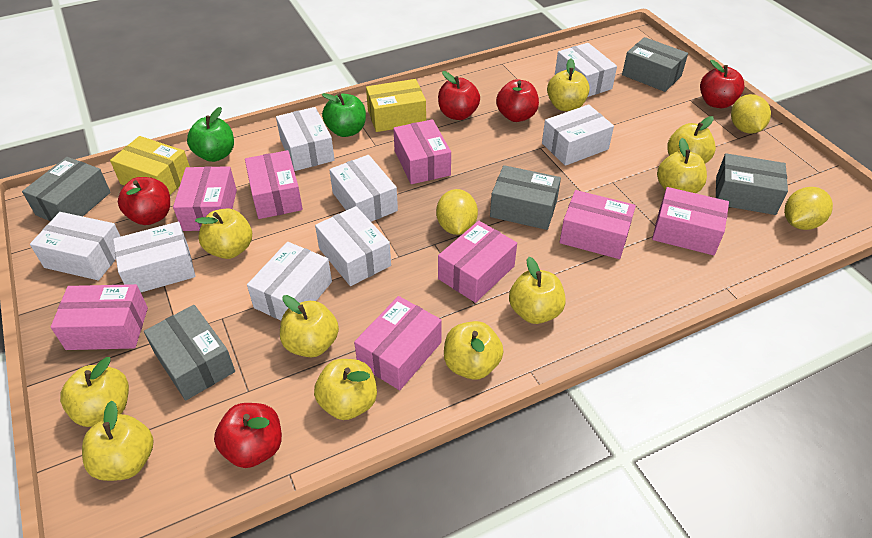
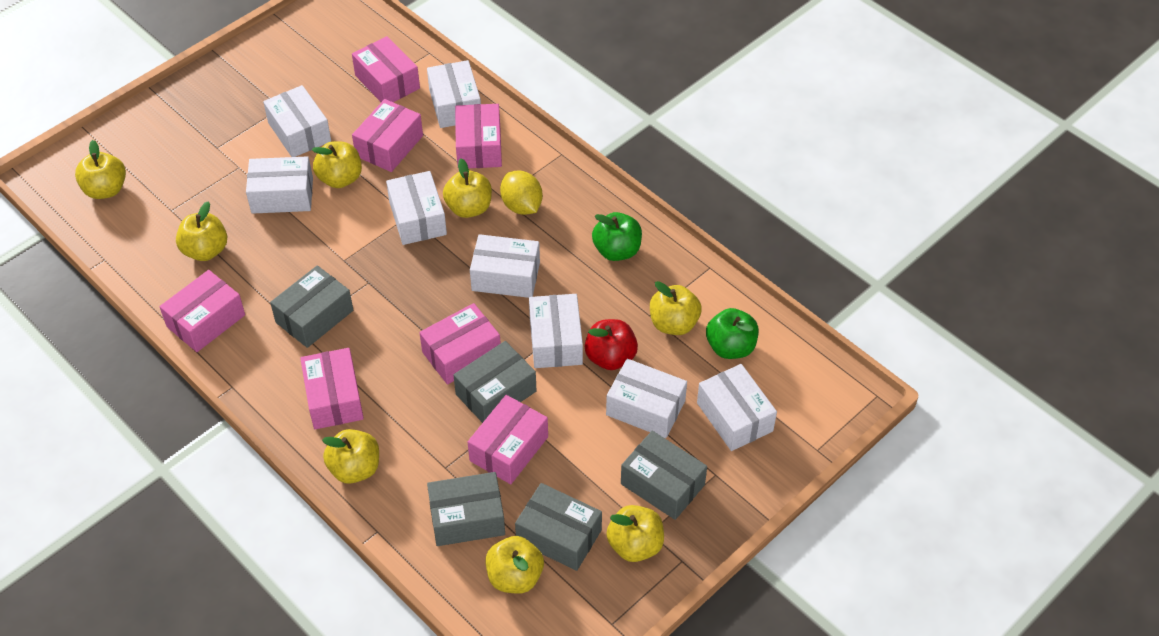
pink box: [51,284,148,350] [173,166,237,231] [245,150,303,219] [354,296,442,390] [393,119,451,184] [438,221,517,303] [559,190,636,259] [652,187,729,255] = 8 -> [159,270,245,352] [300,348,364,429] [352,36,420,102] [352,99,423,172] [419,303,501,384] [455,104,502,169] [468,395,548,484] = 7
red apple: [118,177,170,225] [214,403,282,468] [438,71,480,120] [496,79,539,122] [700,60,745,108] = 5 -> [585,319,638,370] = 1
yellow apple: [60,357,129,427] [82,401,153,481] [195,209,252,259] [280,295,339,357] [314,359,377,420] [444,321,504,380] [509,257,566,324] [547,58,590,111] [657,138,707,193] [667,116,716,164] = 10 -> [75,140,126,199] [176,201,227,261] [312,141,362,188] [322,429,379,484] [443,159,492,218] [486,536,544,594] [606,505,664,562] [650,281,702,335] = 8
yellow box: [110,136,190,195] [366,79,426,132] = 2 -> none = 0
yellow lemon: [436,189,478,235] [731,94,771,134] [784,187,833,230] = 3 -> [500,171,543,215] = 1

